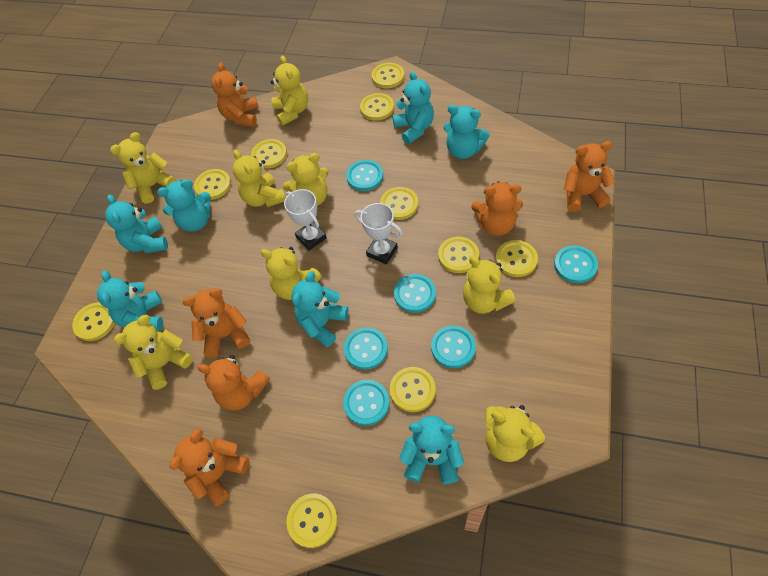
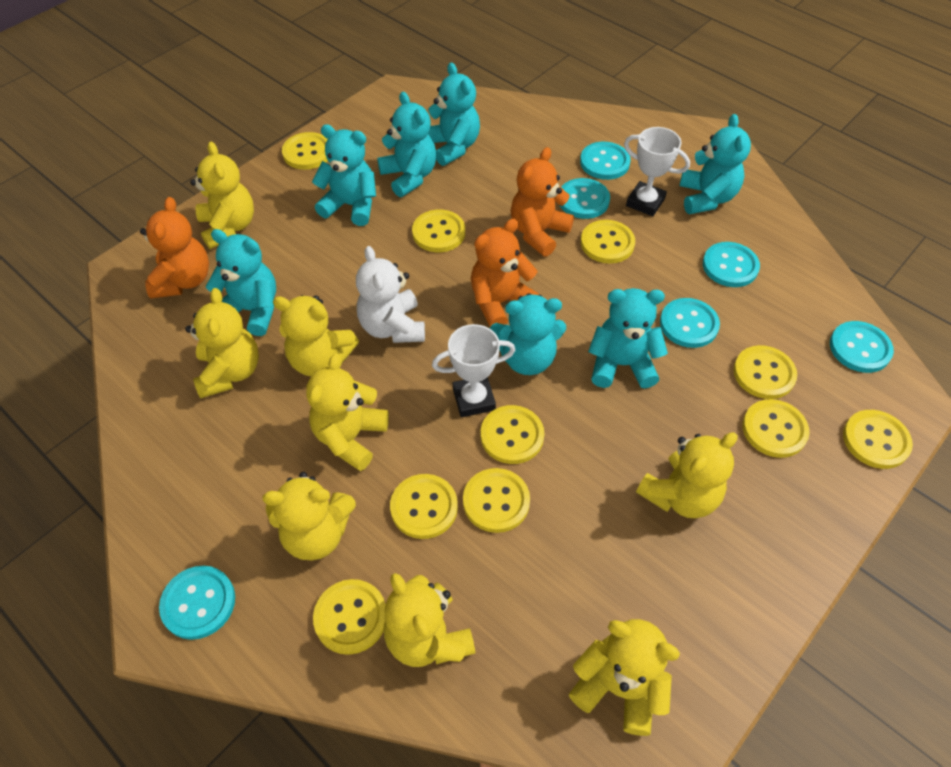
orange teddy bear: [170,429,249,506] [183,288,250,357] [197,355,270,411] [211,63,259,127] [472,181,523,236] [564,141,615,212] = 6 -> [140,197,209,299] [471,219,540,327] [511,147,574,257] = 3
white teddy bear: none = 0 -> [356,246,425,343] = 1

